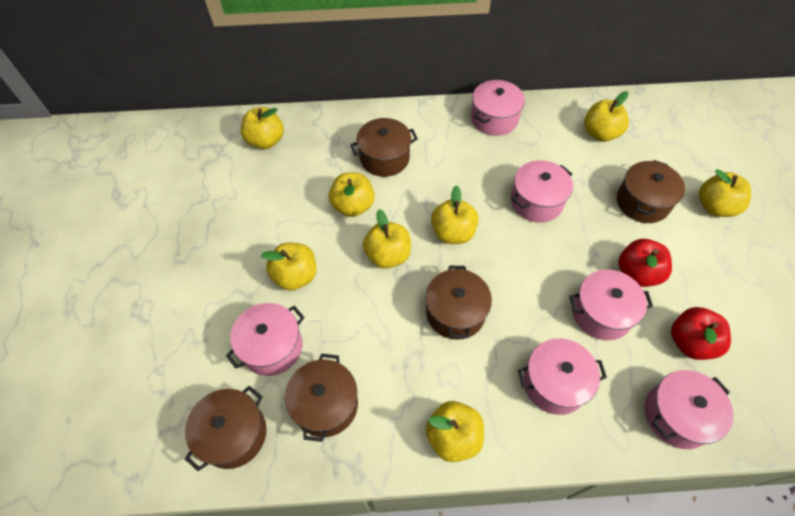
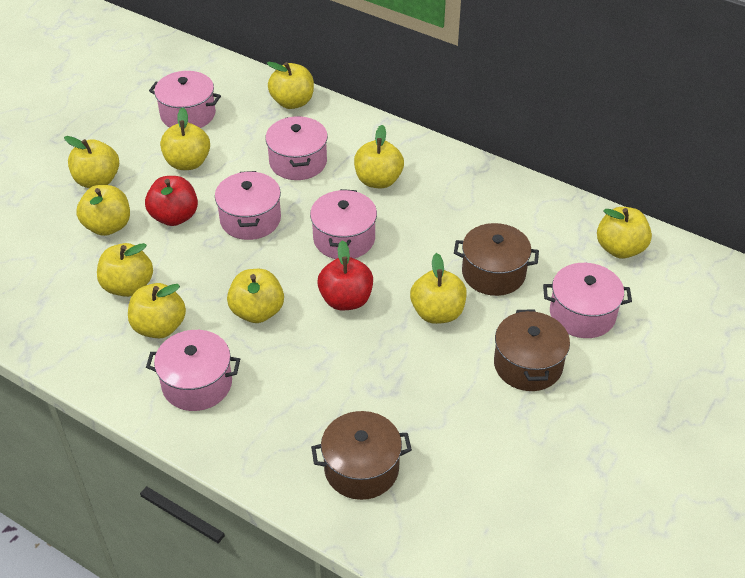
brown pot: [185,386,266,471] [285,354,358,442] [350,118,418,177] [426,266,492,340] [617,160,685,223] = 5 -> [311,411,412,500] [454,223,539,296] [494,309,570,391] = 3
yellow apple: [241,107,284,149] [261,242,316,291] [329,172,375,217] [363,209,411,268] [426,401,484,462] [431,185,479,244] [584,91,629,142] [699,169,751,217] = 8 -> [64,136,119,188] [76,185,130,236] [97,243,153,297] [128,283,186,338] [160,107,210,170] [227,269,284,323] [267,62,314,109] [354,125,404,188] [410,253,467,324] [597,207,652,259] = 10

